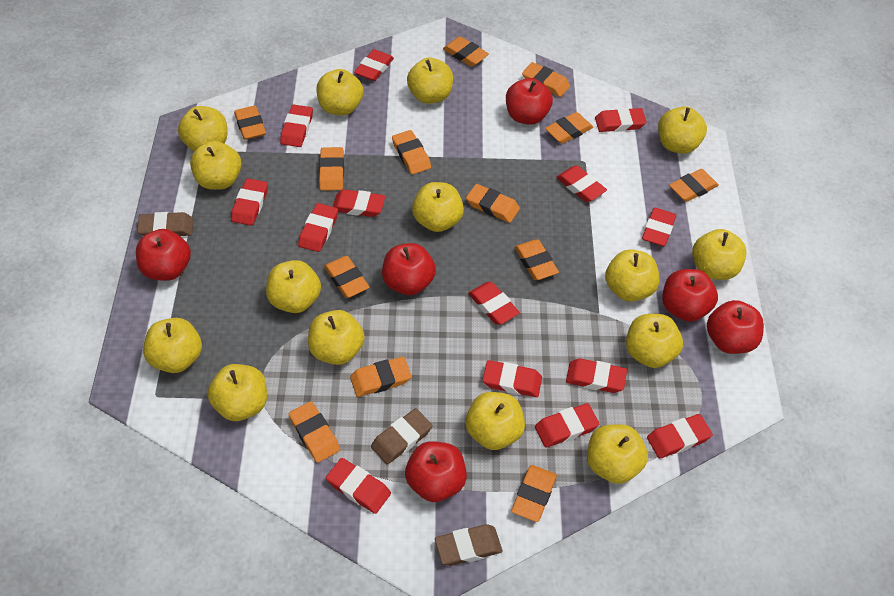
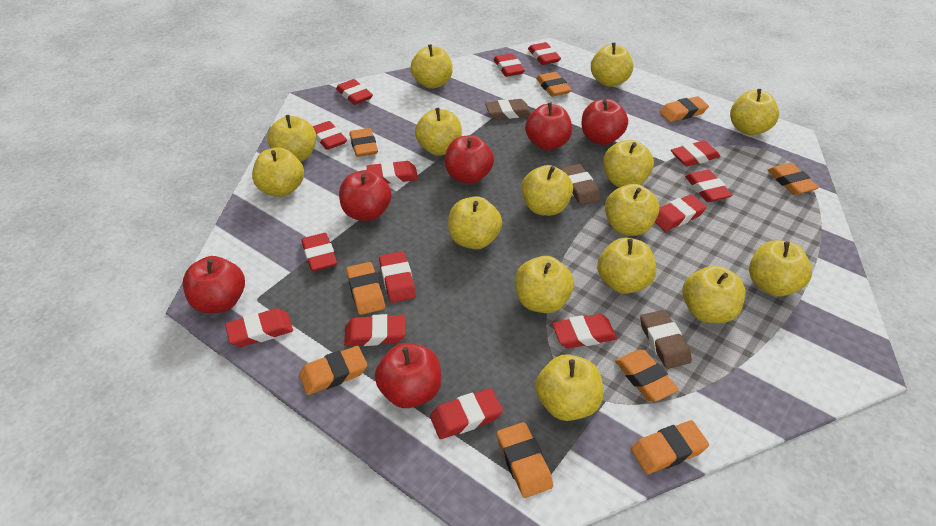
orange eraser: [234,106,266,140] [289,401,340,463] [319,147,344,191] [324,256,370,298] [350,357,411,397] [392,130,431,174] [443,36,489,67] [466,184,520,223] [511,465,557,522] [514,239,559,280] [522,62,570,97] [545,112,593,144] [669,169,719,202] = 13 -> [299,346,367,395] [346,262,385,315] [350,128,378,157] [497,422,553,498] [536,72,572,97] [615,350,679,402] [631,420,709,474] [660,96,709,122] [768,163,819,195] = 9

